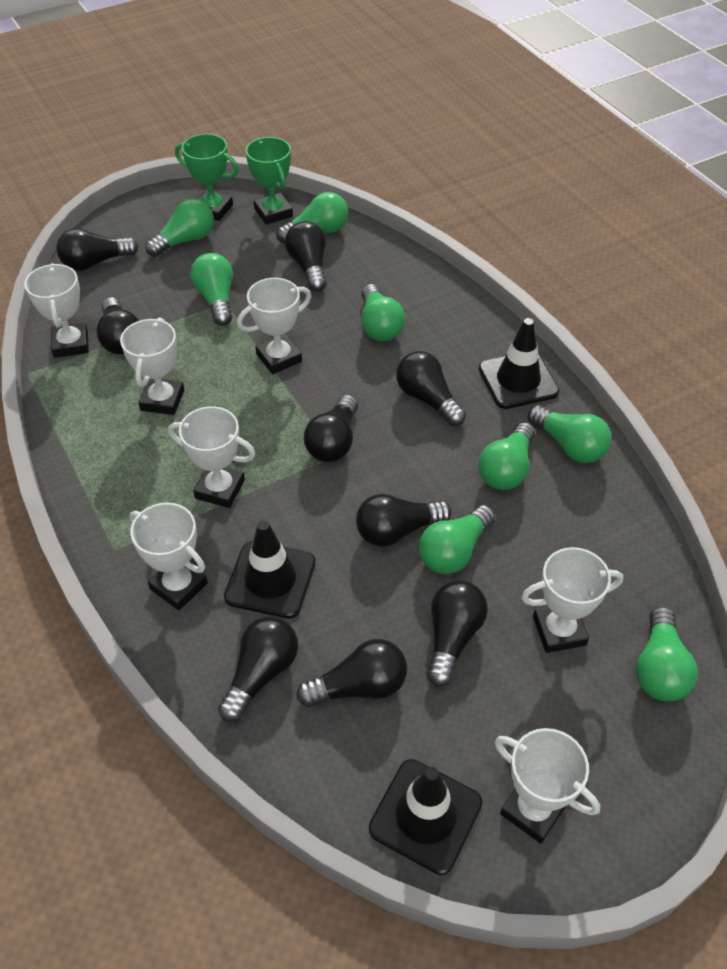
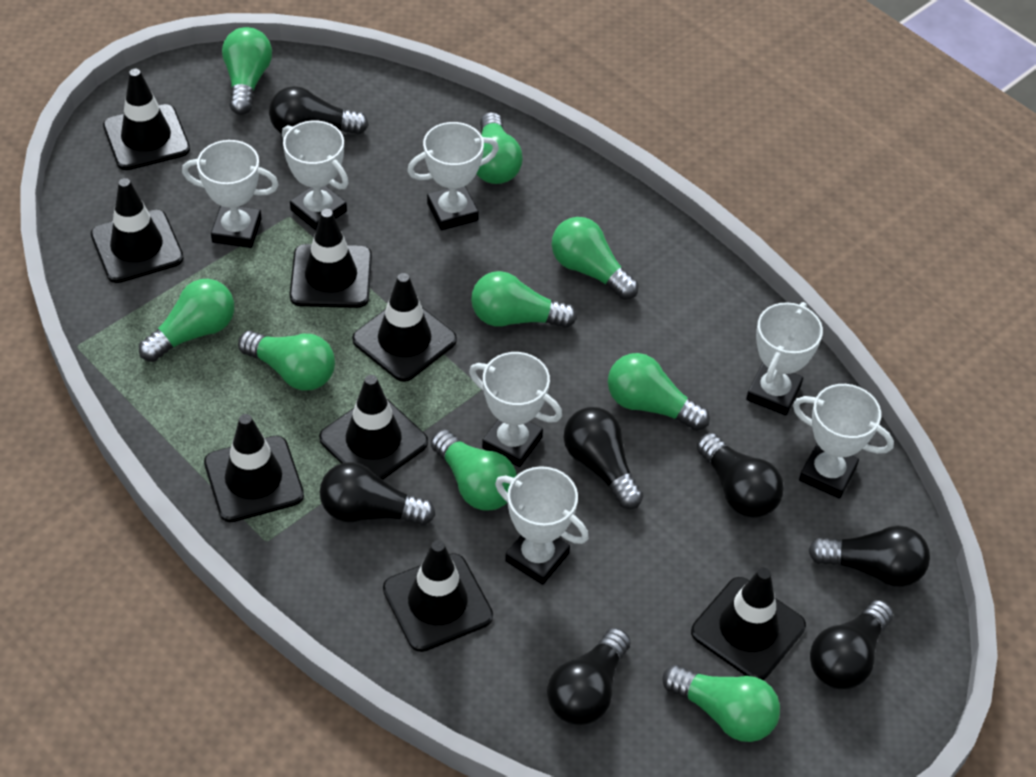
black light bulb: [56,228,139,271] [96,297,139,355] [218,616,298,722] [285,221,327,291] [296,639,407,707] [304,395,358,462] [356,494,452,547] [396,351,466,426] [427,580,488,687] = 9 -> [269,86,369,134] [320,462,435,525] [547,628,630,725] [564,407,643,509] [697,433,784,518] [808,526,930,587] [810,600,893,689] = 7
black traffic cone: [224,521,316,619] [369,759,483,875] [479,318,559,409] = 3 -> [91,178,184,283] [103,69,190,170] [204,414,304,522] [290,209,372,308] [319,375,428,480] [352,273,457,382] [383,540,493,652] [691,568,806,680] = 8
green light bulb: [145,199,214,257] [190,253,233,326] [276,192,348,244] [361,284,405,341] [419,505,495,574] [478,422,535,490] [528,405,611,463] [636,606,698,701] = 8 -> [139,279,234,362] [222,27,272,115] [238,331,335,390] [431,429,517,511] [471,271,577,328] [477,112,523,184] [552,217,639,300] [608,353,710,431] [662,665,780,742] = 9
green trophy: [175,134,239,221] [246,137,293,225] = 2 -> none = 0

